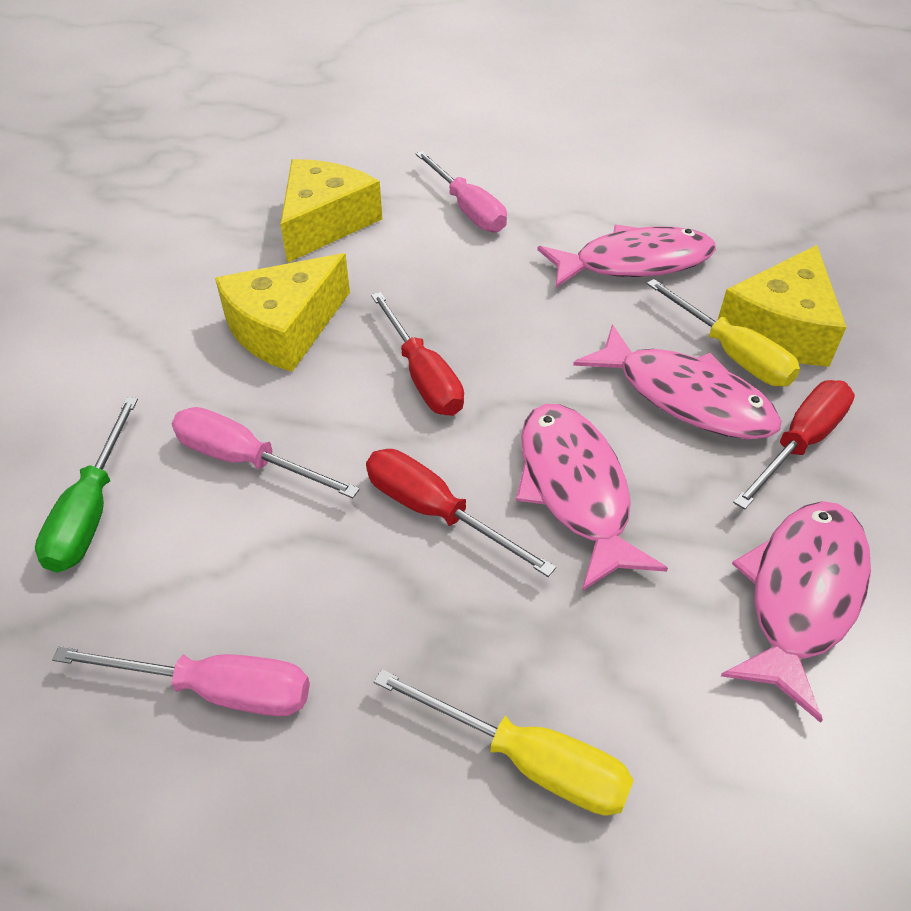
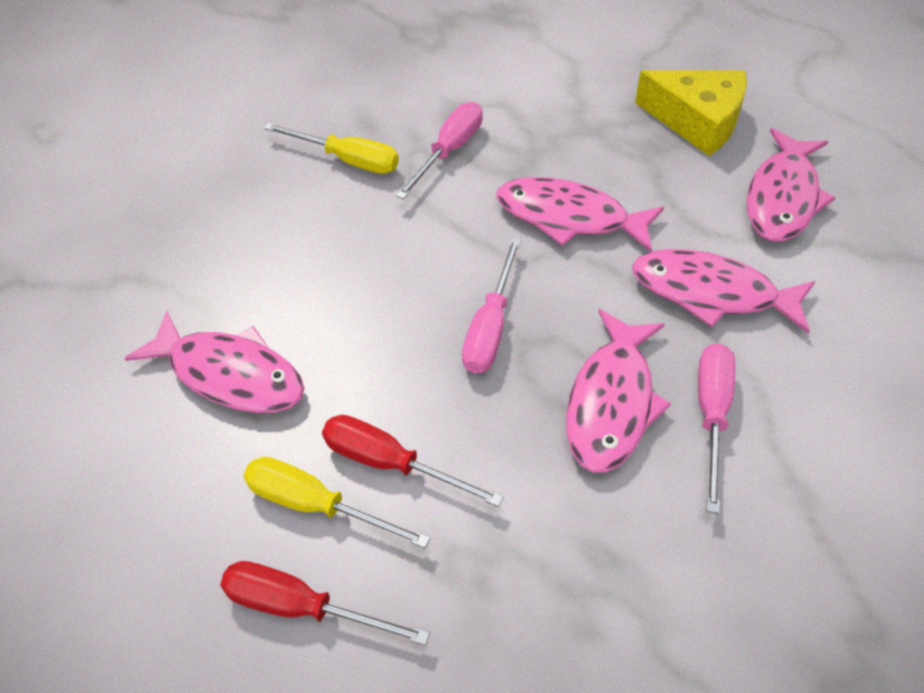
green screwdriver: [35,397,138,573] = 1 -> none = 0
pink fish: [516,404,668,591] [537,225,716,288] [573,325,782,439] [721,501,871,723] = 4 -> [125,310,304,413] [497,177,664,252] [566,309,671,472] [632,249,815,333] [747,128,835,242] = 5
red screwdriver: [366,449,556,577] [371,292,464,416] [733,380,855,510] = 3 -> [220,561,430,645] [322,415,504,507] = 2
yellow cheese: [215,253,350,372] [280,159,382,263] [718,245,847,367] = 3 -> [635,70,747,156] = 1

